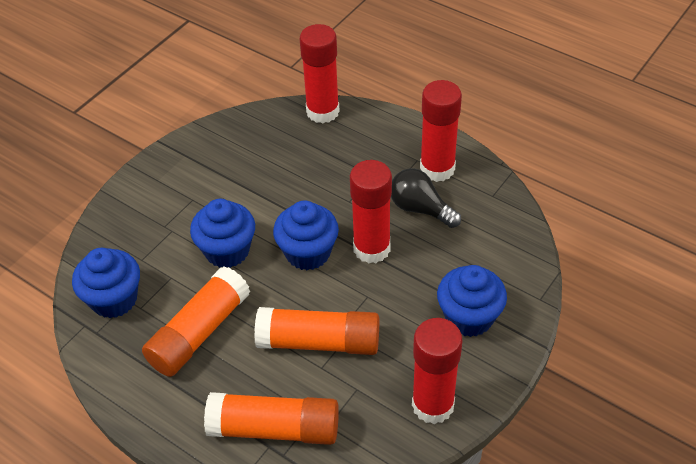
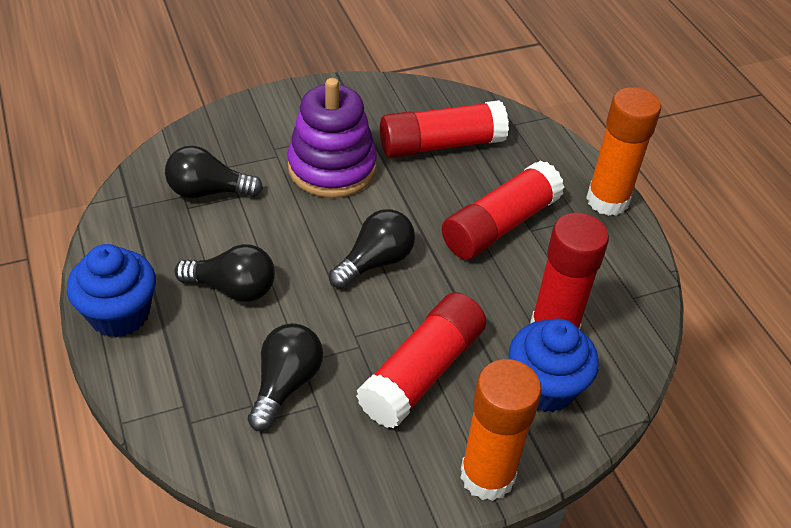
black light bulb: [391,169,461,228] = 1 -> [165,146,263,198] [174,244,275,302] [248,323,323,431] [329,209,415,289] = 4
blue cupcake: [72,248,140,318] [190,199,255,268] [273,200,339,270] [437,265,507,337] = 4 -> [67,244,156,338] [509,319,599,412] = 2
orange glue stick: [142,267,250,377] [204,392,339,445] [254,307,379,355] = 3 -> [460,359,542,501] [586,87,661,216] = 2
purple stacking toy: none = 0 -> [287,78,377,198] = 1

